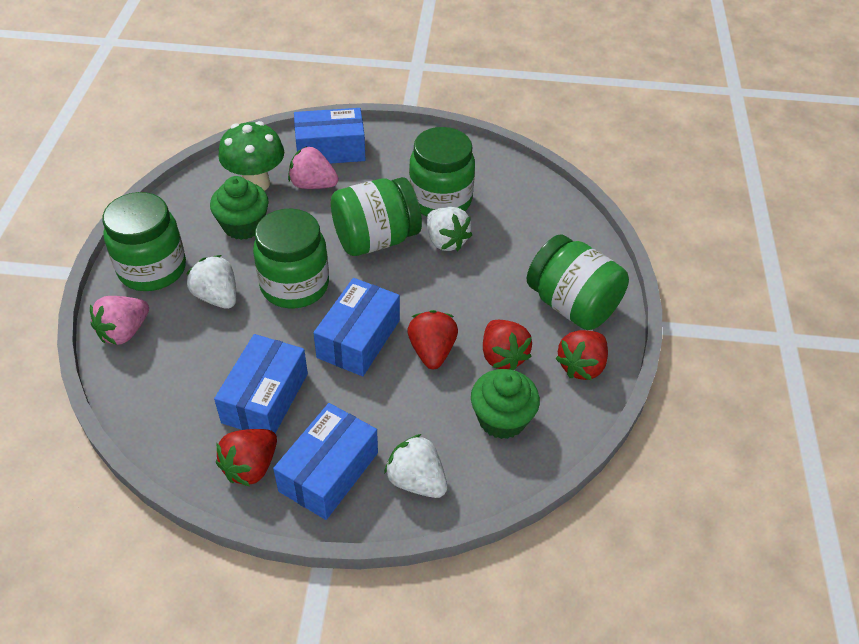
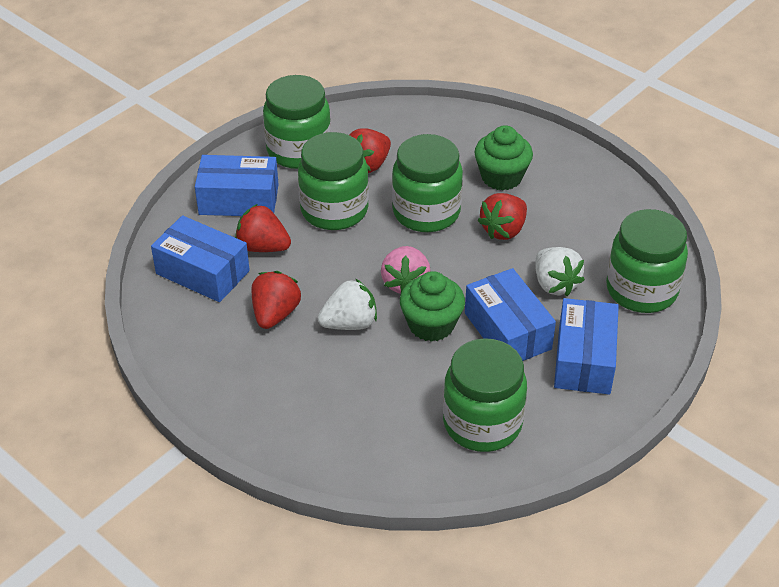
green mushroom: [218,121,284,191] = 1 -> none = 0
pink strawberry: [90,296,149,345] [288,146,338,189] = 2 -> [381,246,431,294] = 1
white strawberry: [186,255,236,309] [384,434,447,498] [427,207,472,251] = 3 -> [318,279,377,330] [535,247,585,296] = 2

